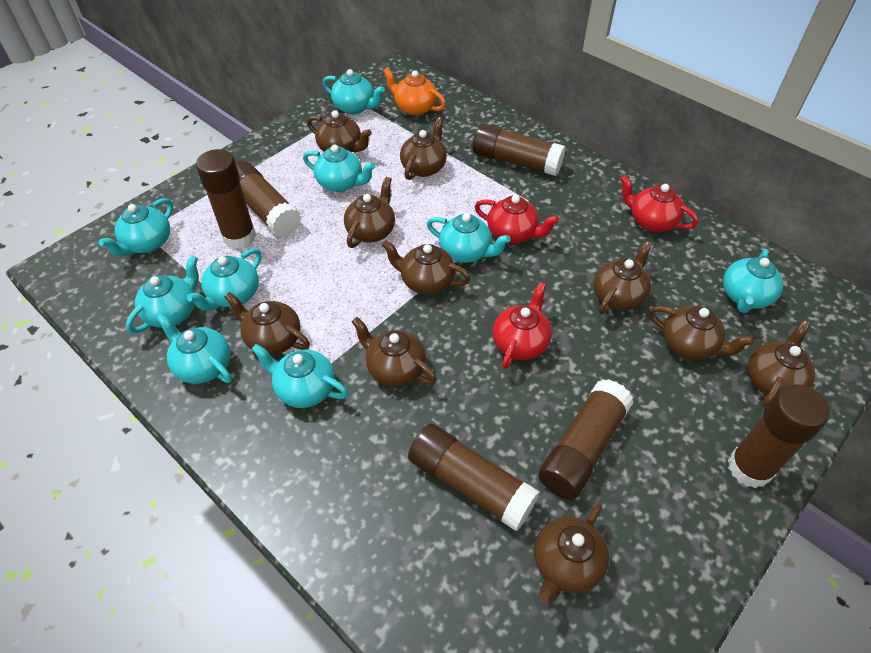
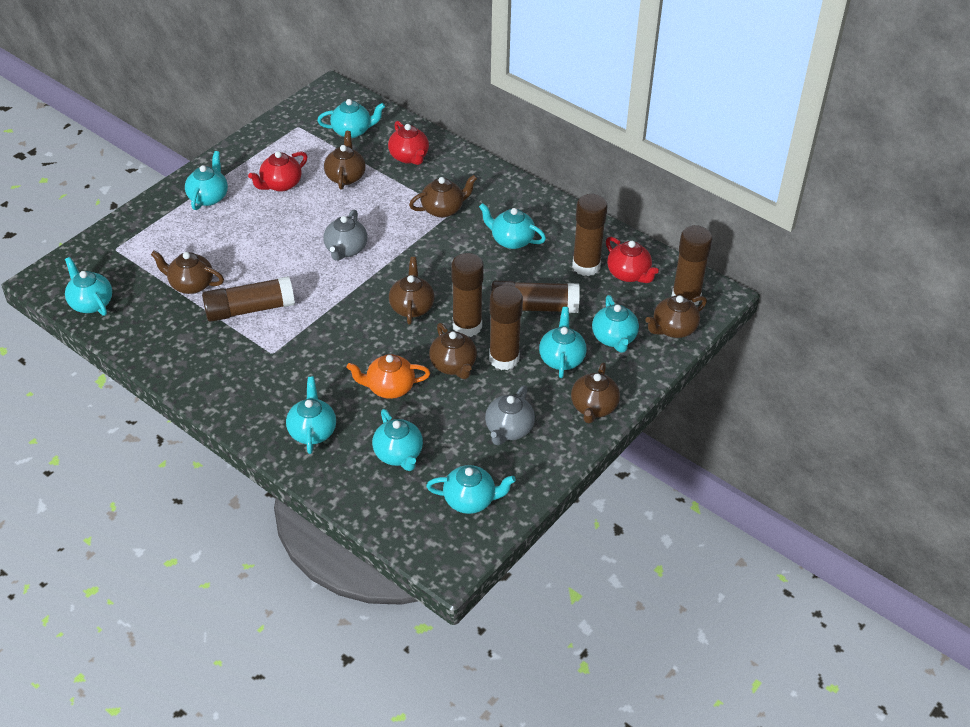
brown teapot: [224,292,310,355] [307,110,372,152] [344,177,395,248] [352,317,437,387] [382,240,471,295] [400,117,447,180] [534,504,609,604] [594,241,652,314] [648,306,754,360] [748,320,815,407] = 10 -> [151,250,224,294] [324,131,366,190] [389,257,435,325] [409,175,477,218] [429,323,477,379] [571,362,620,423] [645,295,707,338] = 7
grey teapot: none = 0 -> [323,209,367,261] [485,385,535,445] = 2

